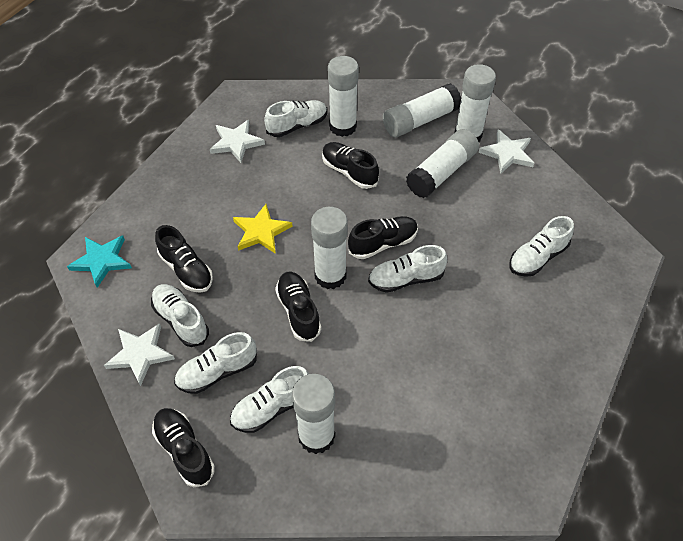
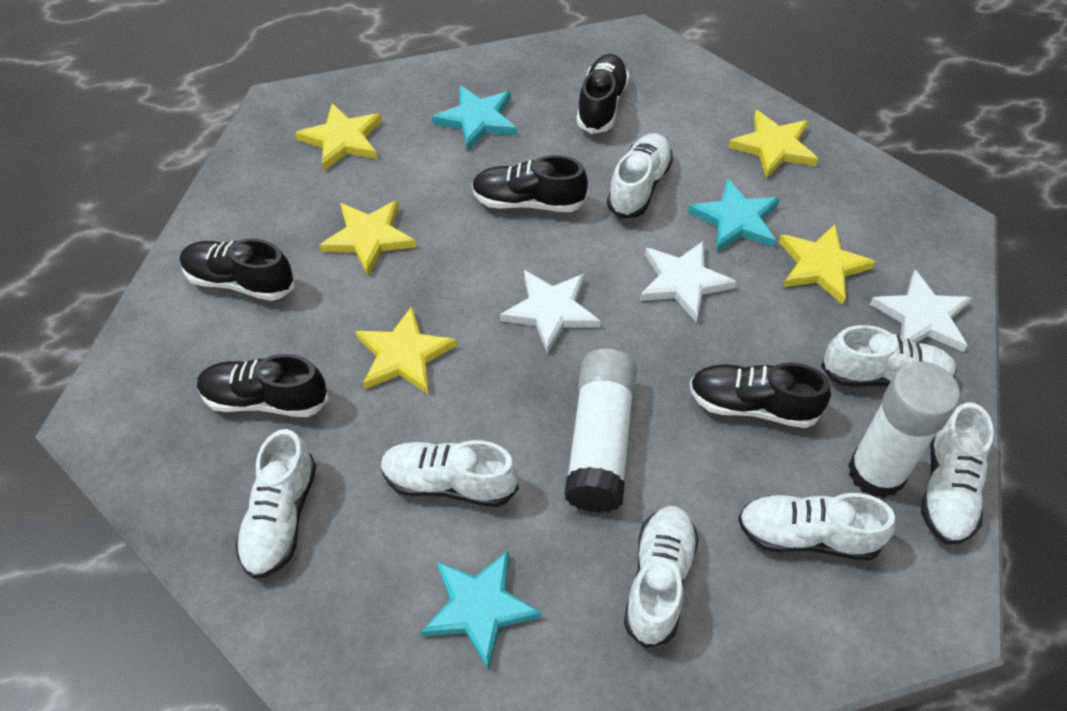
turquoise star: [67,235,132,288] = 1 -> [421,550,542,669] [432,85,517,151] [688,178,780,252] = 3
white glue stick: [292,374,335,454] [311,207,348,289] [328,56,359,137] [383,83,461,137] [406,129,479,198] [454,64,496,142] = 6 -> [564,349,637,513] [848,361,960,498] = 2
white shoe: [151,284,209,347] [174,332,257,394] [230,366,309,433] [264,100,327,137] [368,245,447,293] [509,216,574,277] = 6 -> [235,429,316,579] [381,440,519,507] [607,133,673,219] [624,506,699,648] [738,493,896,561] [821,325,957,387] [921,402,994,545] = 7
yellow star: [233,204,293,254] = 1 -> [295,103,382,171] [320,200,416,276] [355,306,457,394] [728,110,818,179] [779,224,876,305] = 5

